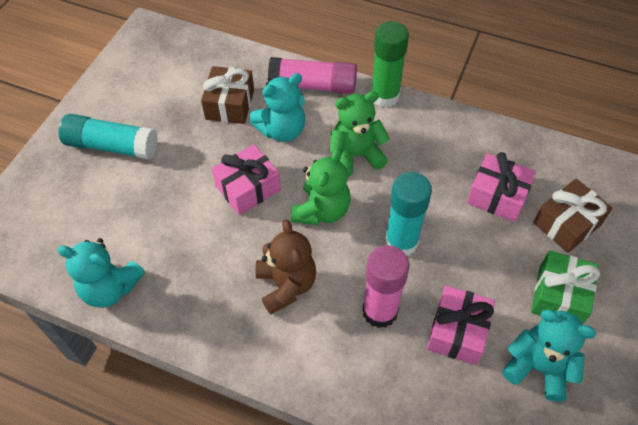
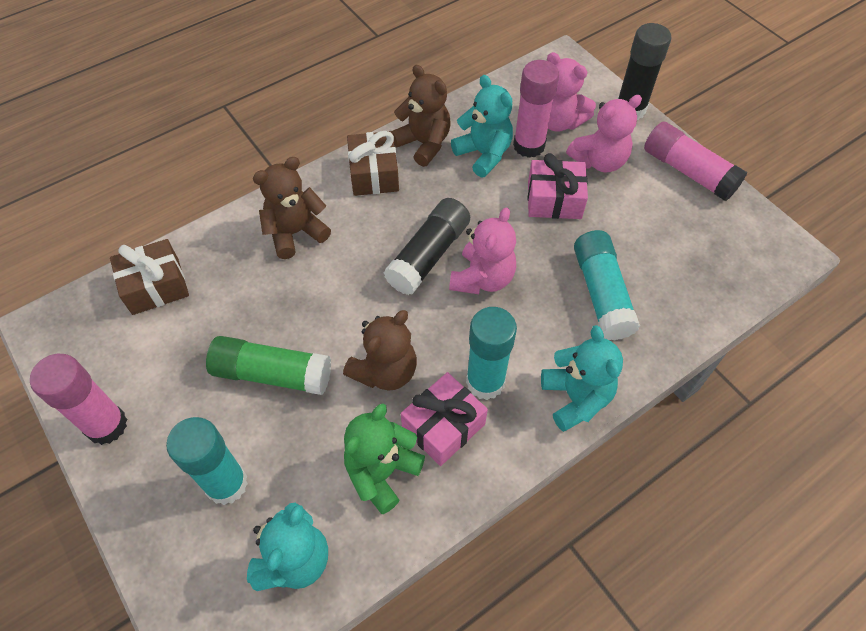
black glue stick: none = 0 -> [383,198,470,295] [618,23,671,120] = 2
brown teddy bear: [256,219,316,315] = 1 -> [253,157,331,259] [343,310,417,391] [392,65,451,167] = 3
green gift: [531,251,600,324] = 1 -> none = 0
green teddy bear: [291,148,351,225] [329,91,390,177] = 2 -> [344,403,425,514] = 1
pink gift: [212,144,281,215] [427,285,495,365] [467,152,536,222] = 3 -> [401,372,488,466] [528,153,588,219] = 2
pink glue stick: [268,57,357,94] [362,245,409,328] = 2 -> [30,354,127,445] [513,60,559,158] [644,121,747,201] = 3
pink teddy bear: none = 0 -> [449,207,516,294] [547,52,596,132] [566,95,642,172] = 3
turquoise glue stick: [58,114,158,160] [385,172,432,256] = 2 -> [166,417,248,505] [466,307,517,400] [574,230,640,341] = 3

